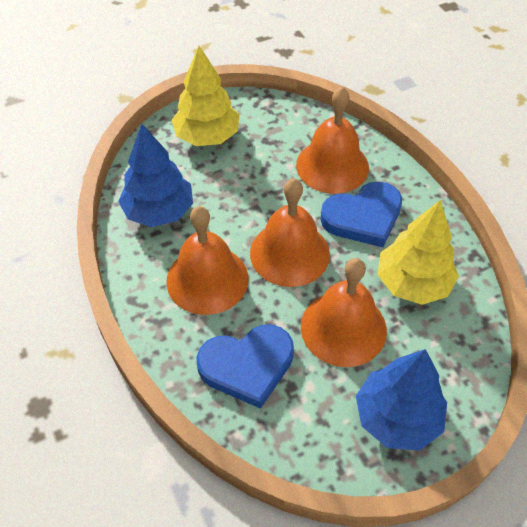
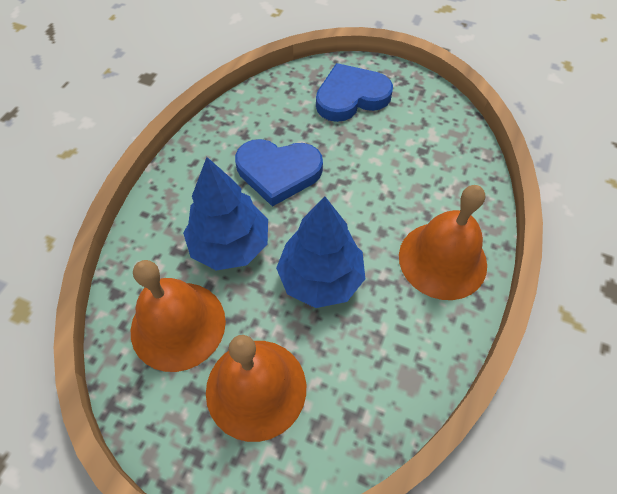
orange bell: [166,206,248,315] [250,178,330,287] [296,87,369,194] [301,258,387,367] = 4 -> [131,260,226,372] [206,335,306,442] [399,185,487,300] = 3
yellow tree: [171,46,240,146] [378,200,459,305] = 2 -> none = 0

